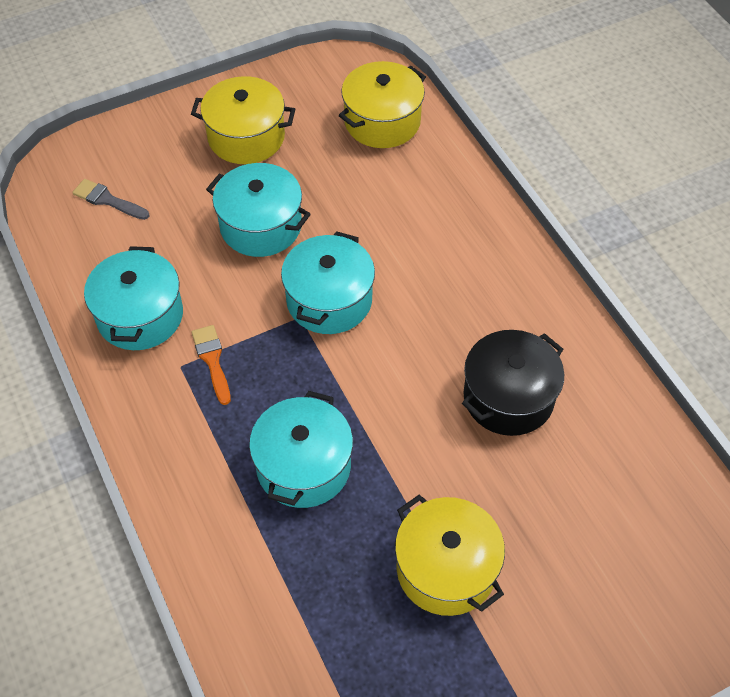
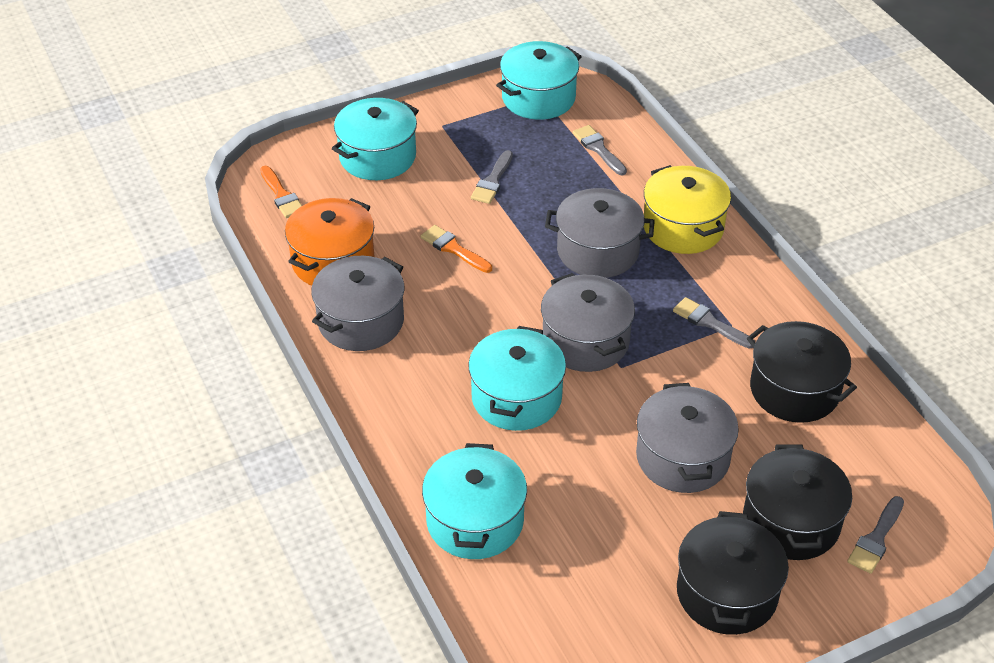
black pot: [462,330,564,436] = 1 -> [677,511,789,635] [743,444,852,560] [747,321,857,423] = 3
grey brush: [72,179,149,220] = 1 -> [471,150,513,204] [573,125,627,175] [673,297,755,349] [847,496,904,574] = 4
grey pot: none = 0 -> [311,256,404,351] [541,273,635,372] [545,188,655,278] [636,383,739,493] = 4
orange brush: [191,325,231,405] = 1 -> [260,166,302,218] [421,225,492,273] = 2
orange pot: none = 0 -> [285,198,375,286] = 1
yellow pot: [191,76,295,164] [339,61,426,148] [395,495,505,616] = 3 -> [644,165,731,254] = 1

